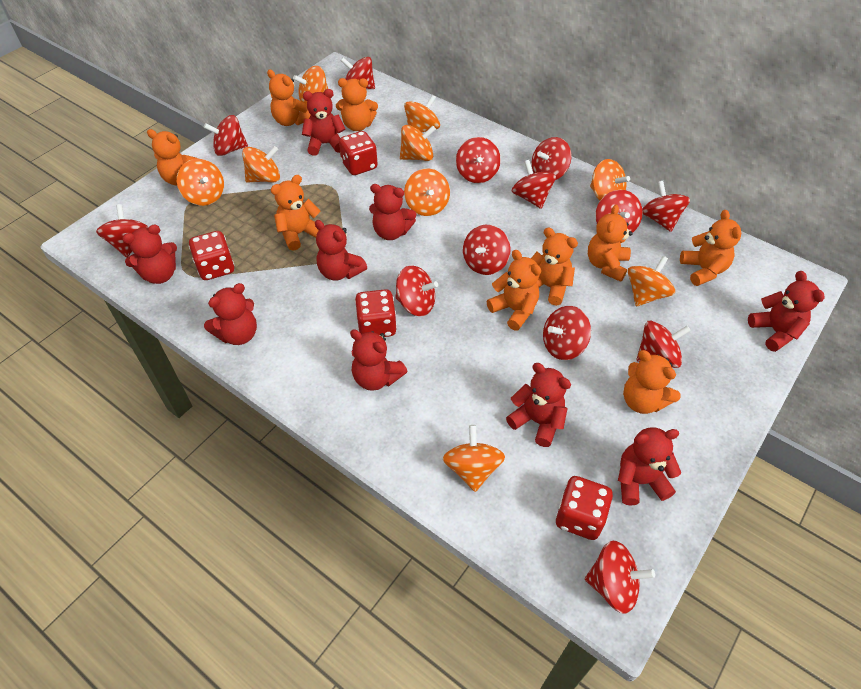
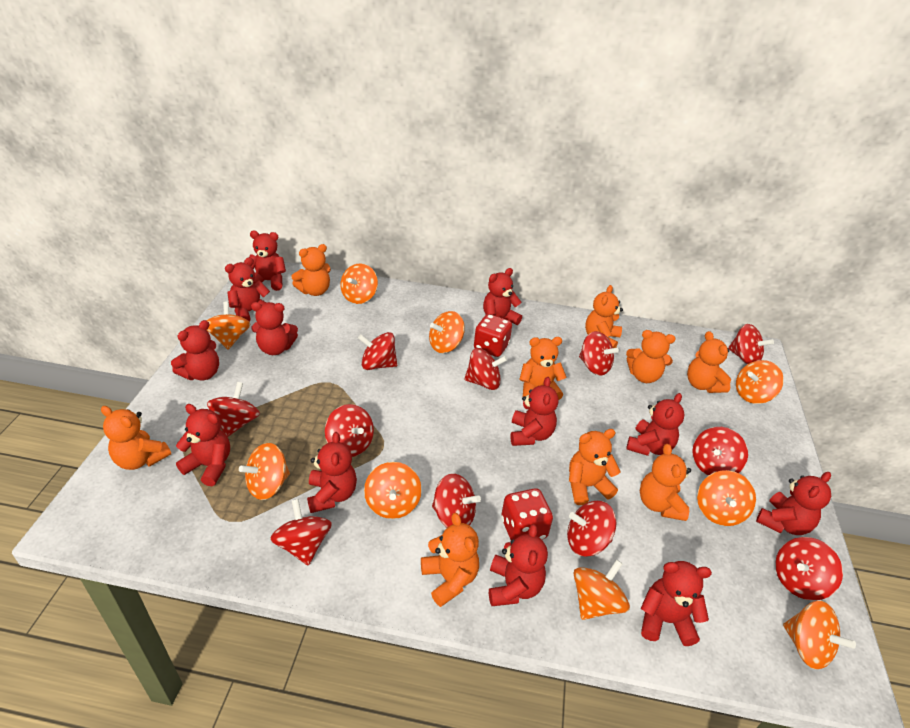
red dice: [189,231,234,280] [339,131,378,175] [355,289,397,337] [555,476,613,540] = 4 -> [474,314,512,357] [501,488,553,540] = 2
red spinning top: [96,204,149,257] [204,115,248,156] [340,57,375,89] [395,265,438,316] [456,137,501,183] [463,225,510,275] [512,160,556,209] [532,137,572,180] [543,306,591,360] [585,541,655,614] [595,190,643,233] [637,321,691,368] [642,181,690,232] = 13 -> [207,382,260,437] [270,499,332,566] [325,404,374,457] [358,332,397,370] [432,473,481,528] [464,348,508,390] [567,501,617,557] [579,331,619,375] [693,427,748,476] [728,324,774,364] [775,537,843,601] = 11
red teddy bear: [122,224,177,284] [204,283,257,345] [302,89,345,156] [315,220,367,281] [350,329,408,391] [369,184,416,240] [506,363,571,447] [618,428,681,506] [748,271,824,352] = 9 -> [171,320,219,381] [176,404,230,486] [225,257,270,322] [249,231,286,291] [251,302,298,355] [307,432,357,513] [483,268,522,325] [489,524,548,606] [510,377,559,446] [626,393,685,456] [641,561,712,646] [756,472,831,535] = 12

